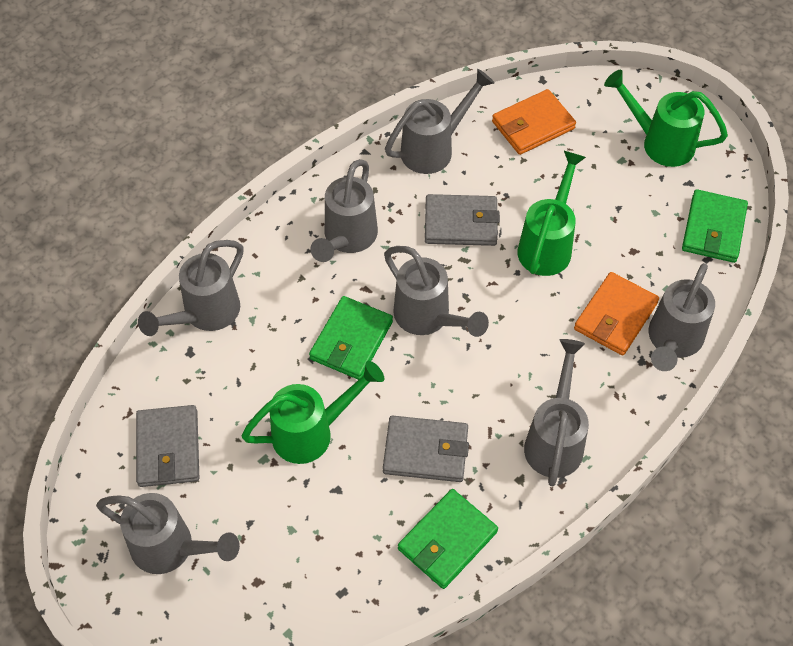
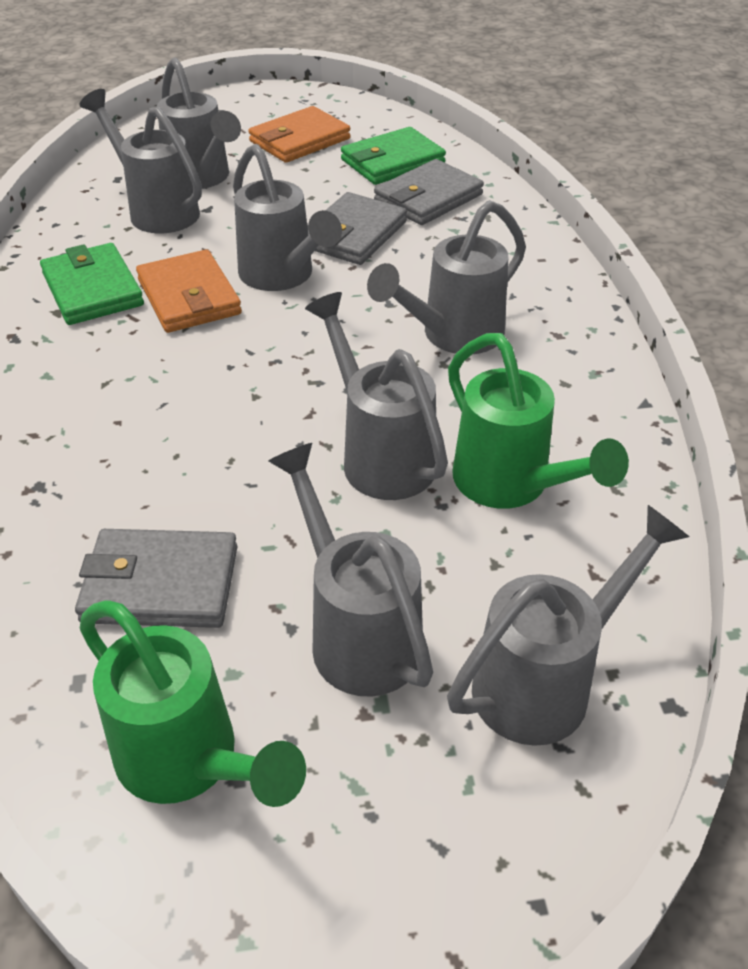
green wallet: [309,296,393,380] [398,489,498,589] [682,189,748,263] = 3 -> [40,243,144,325] [341,127,446,185] = 2
green watering can: [242,361,384,464] [517,151,586,276] [604,70,728,167] = 3 -> [80,600,306,807] [448,333,629,509] = 2

